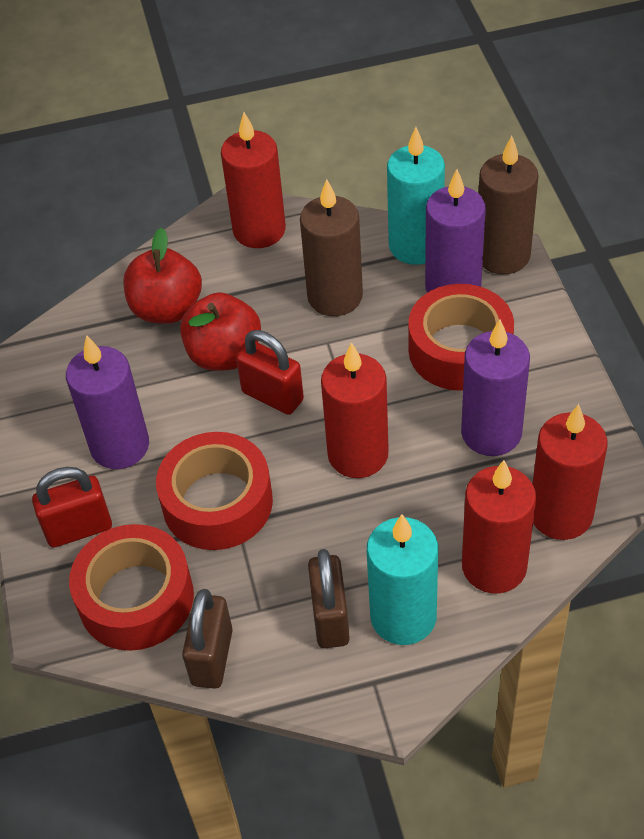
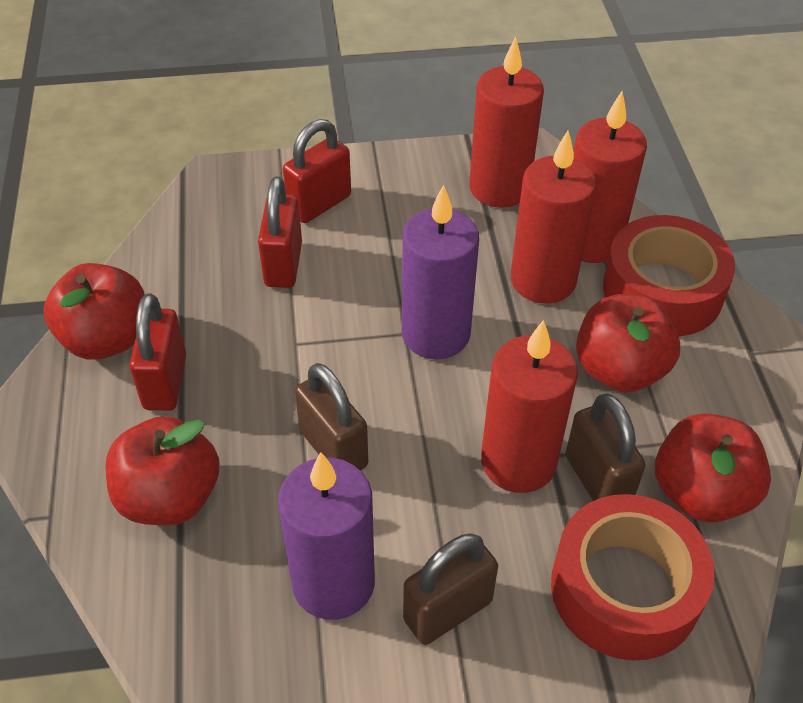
brown candle: [300,179,363,316] [478,136,539,274] = 2 -> none = 0
brown padlock: [182,589,233,689] [308,549,350,648] = 2 -> [295,363,368,471] [403,533,498,645] [566,394,646,501] = 3
purple candle: [66,335,149,469] [425,169,486,293] [461,319,530,456] = 3 -> [278,452,375,620] [402,185,479,359] = 2
red apple: [124,228,202,324] [180,292,261,371] = 2 -> [44,263,145,360] [105,416,220,525] [576,294,680,393] [655,413,771,523] = 4
red padlock: [32,467,112,548] [236,330,304,415] = 2 -> [129,294,186,411] [258,176,302,288] [283,119,351,223] = 3
red tape: [69,524,194,651] [156,432,273,550] [408,284,514,391] = 3 -> [551,494,714,660] [603,215,735,337] = 2
turquoise candle: [367,514,438,645] [387,127,445,265] = 2 -> none = 0

